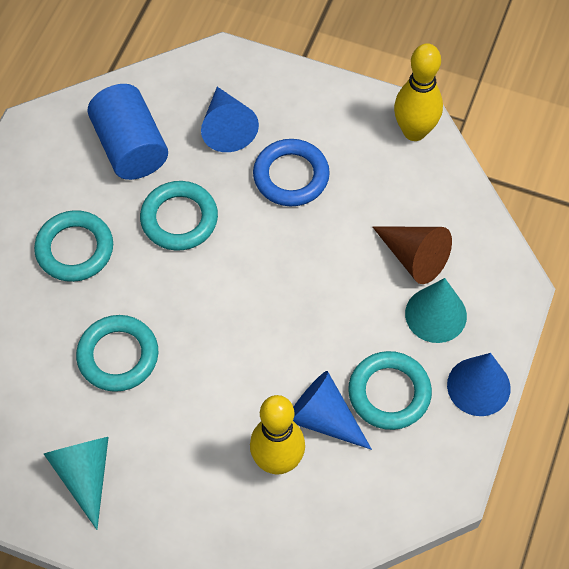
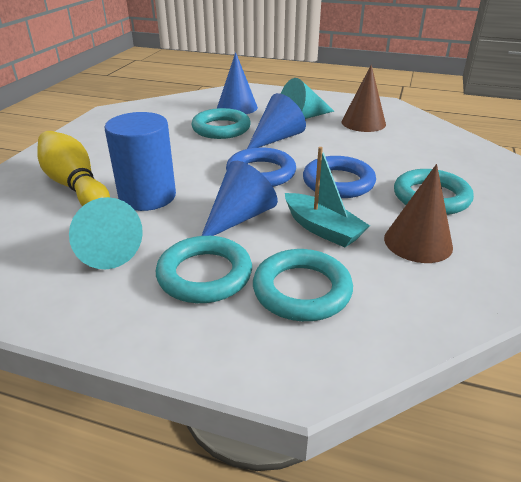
blue ring: [253,139,330,206] = 1 -> [226,147,296,187] [303,156,376,198] = 2
brown cone: [372,226,452,284] = 1 -> [342,65,386,132] [384,164,453,263] = 2
turquoise boat: none = 0 -> [285,147,370,247] = 1
yellow bowling pin: [250,395,305,475] [394,43,443,141] = 2 -> [37,131,110,206] = 1

